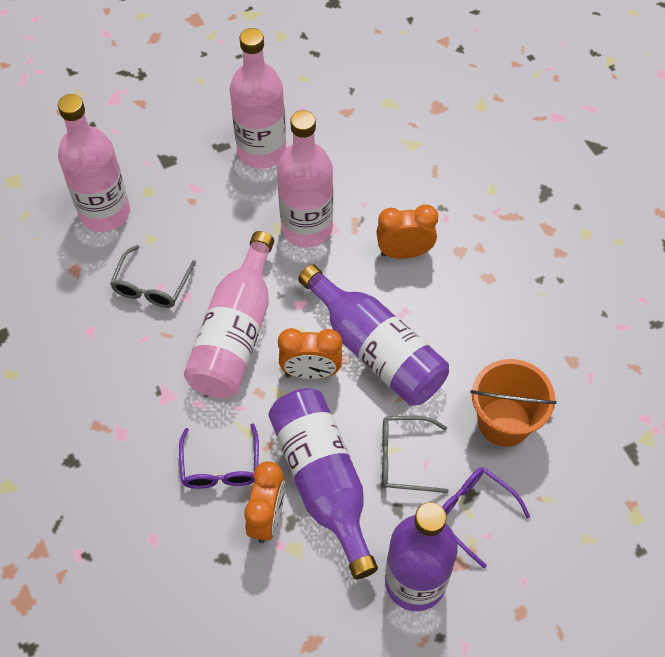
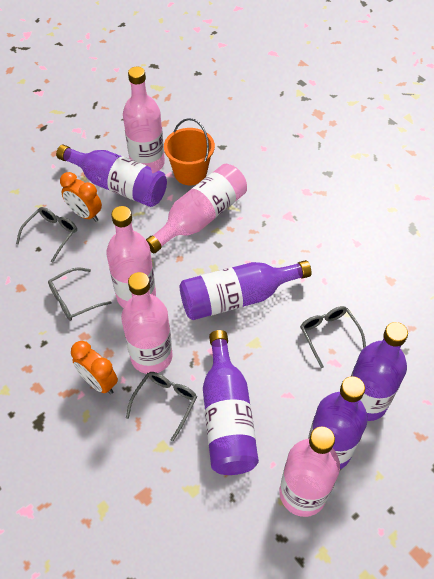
grey glasses: [110,245,196,308] [382,416,449,493] = 2 -> [16,207,77,262] [48,267,111,321] [126,372,197,441] [300,306,366,368] = 4
orange clock: [244,461,285,543] [278,328,342,379] [376,205,438,259] = 3 -> [60,172,102,222] [71,341,118,394] = 2
pink bottle: [58,94,130,232] [184,231,274,398] [229,28,286,169] [277,110,333,248] = 4 -> [106,206,156,308] [121,272,173,374] [123,67,165,170] [146,164,247,253] [280,427,340,517] = 5
purple bottle: [268,388,378,580] [298,264,449,406] [385,502,458,611] = 3 -> [56,145,167,207] [179,260,312,320] [203,330,259,475] [308,376,368,469] [351,322,408,421] = 5
purple glasses: [179,423,259,489] [442,467,530,568] = 2 -> none = 0

